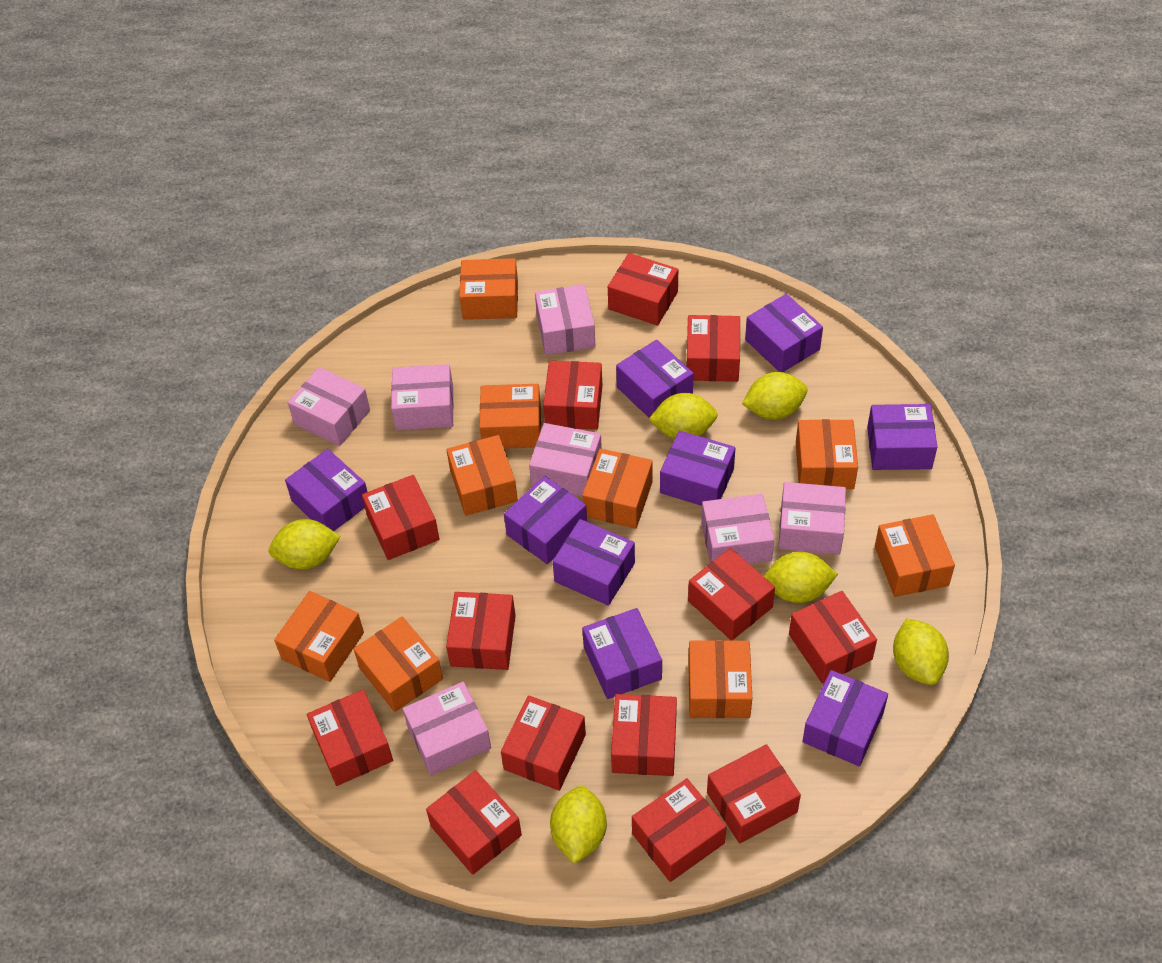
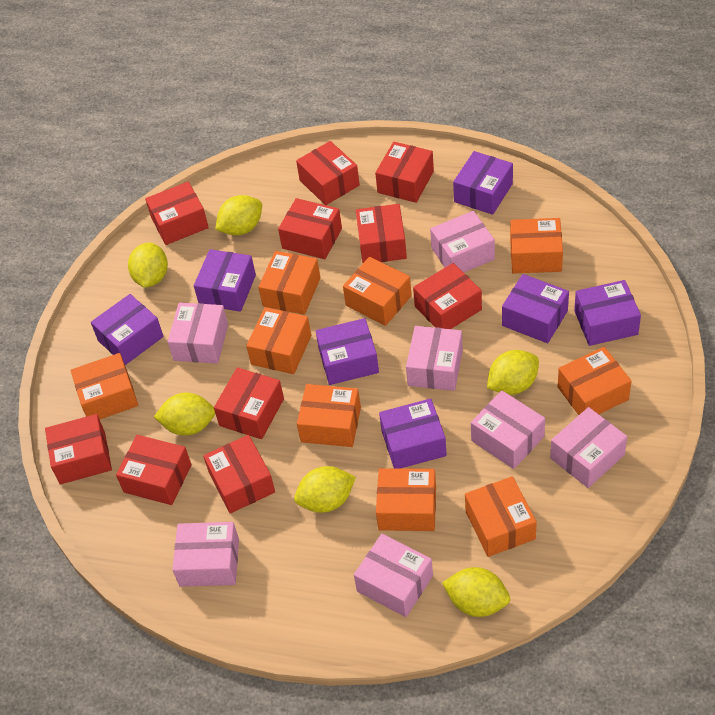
purple box: [285,449,368,531] [504,476,587,564] [553,519,635,606] [582,608,662,699] [616,340,694,418] [660,431,735,506] [745,294,823,372] [802,670,888,766] [867,404,937,470] = 9 -> [91,294,164,365] [194,249,256,312] [316,318,379,385] [379,399,447,469] [453,151,513,215] [502,274,569,343] [574,280,641,346] = 7
red box: [307,690,393,786] [362,475,440,560] [426,770,522,875] [446,592,516,670] [501,695,586,791] [543,361,602,430] [608,253,678,326] [611,694,677,776] [632,778,727,882] [687,315,740,382] [688,548,775,641] [707,744,801,844] [789,591,877,684] = 13 -> [45,414,112,485] [116,435,192,505] [145,182,209,245] [203,435,275,513] [214,367,284,439] [278,198,342,259] [296,141,360,205] [356,204,407,263] [375,142,434,203] [413,263,482,329] = 10

